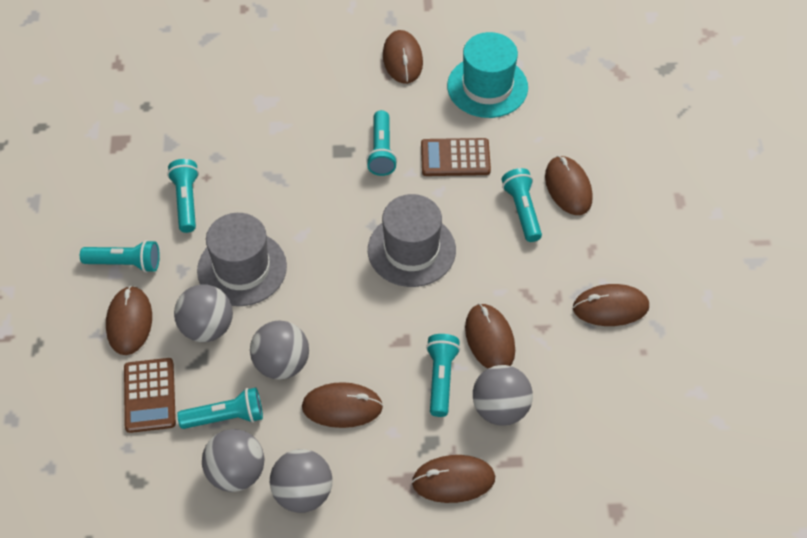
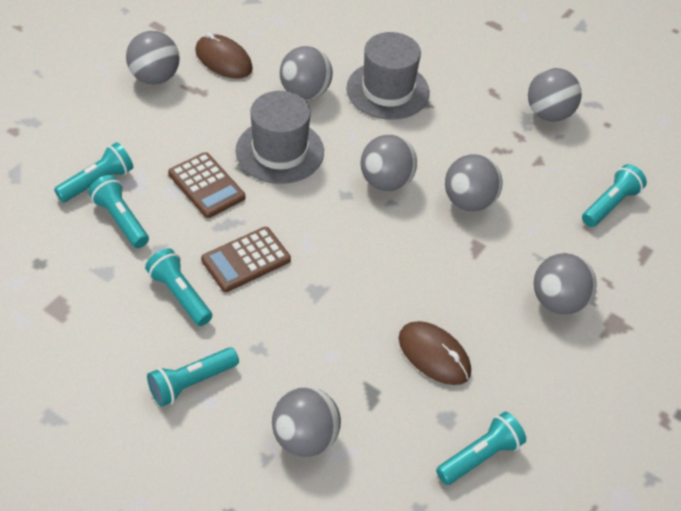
brown mouse: [106,286,152,355] [302,382,383,428] [383,30,423,84] [412,455,495,503] [465,303,515,368] [545,156,593,215] [573,284,649,326] = 7 -> [195,33,253,79] [399,321,471,385] = 2
grey ball: [174,284,233,342] [202,429,264,492] [250,320,309,380] [270,449,332,513] [473,365,533,426] = 5 -> [126,31,180,84] [272,387,341,457] [280,46,333,100] [361,134,417,191] [445,154,503,212] [528,68,582,122] [534,253,597,315] = 7
turquoise hat: [447,32,528,118] = 1 -> none = 0

